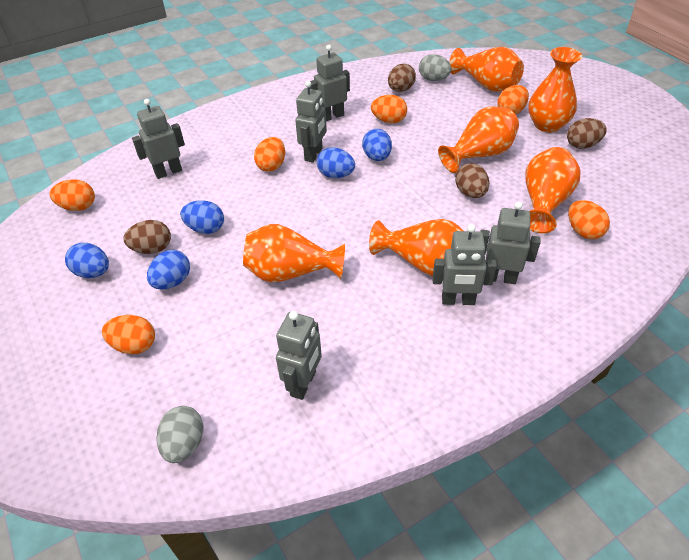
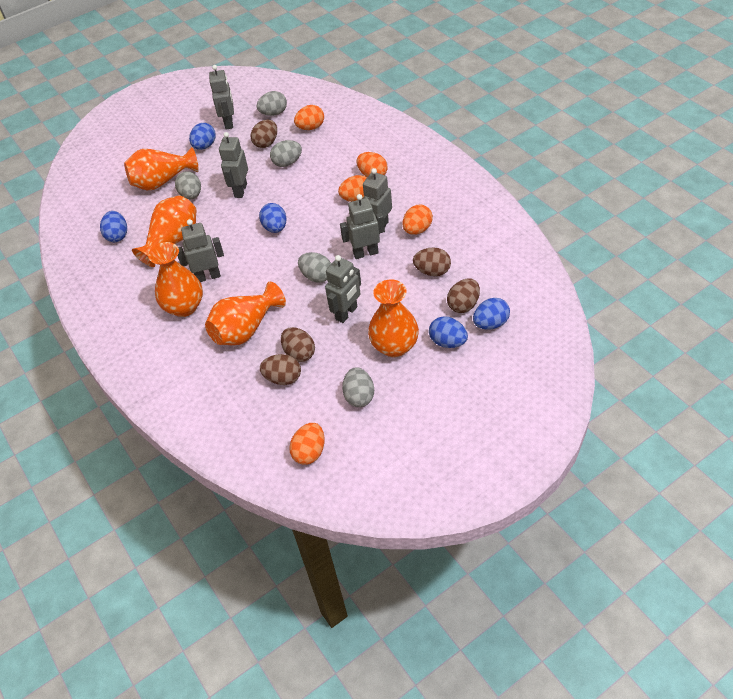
brown egg: [124,220,171,254] [388,63,416,92] [455,163,489,198] [567,118,607,149] = 4 -> [251,120,277,148] [260,354,301,385] [281,327,315,362] [413,248,451,276] [447,279,480,313] = 5
grey egg: [156,406,203,463] [419,54,451,81] = 2 -> [175,171,201,199] [257,91,287,116] [270,140,302,167] [298,252,331,283] [342,367,374,407] = 5
orange egg: [50,179,95,211] [102,315,155,354] [254,137,285,172] [371,95,407,123] [497,85,529,114] [568,200,610,239] = 6 -> [289,423,325,465] [294,105,324,130] [338,175,367,202] [356,152,388,177] [403,205,433,235] = 5
orange vase: [243,224,345,283] [369,219,464,277] [438,107,519,173] [449,47,524,92] [525,147,580,233] [528,47,582,133] = 6 -> [124,147,199,190] [132,195,197,267] [148,242,203,317] [205,282,286,345] [368,279,419,357] = 5

